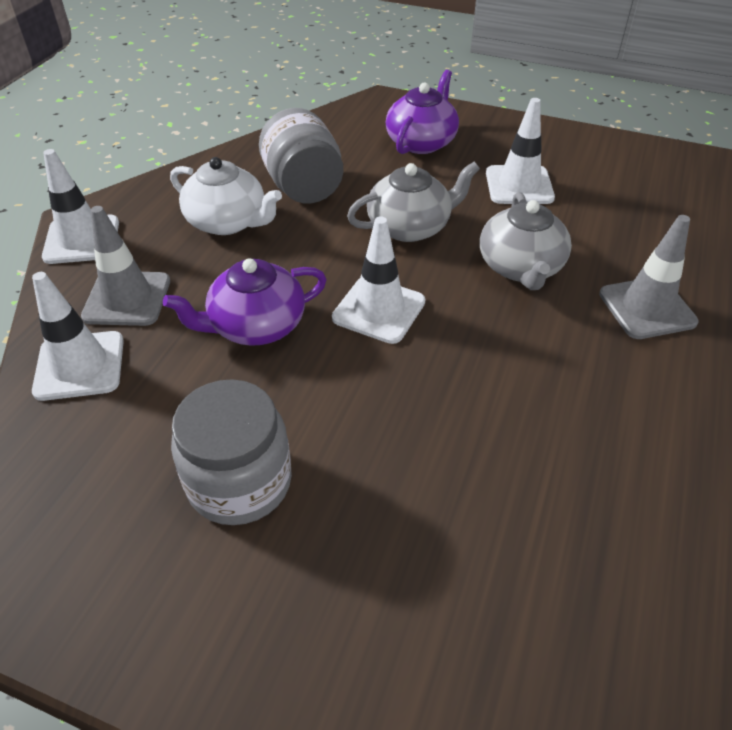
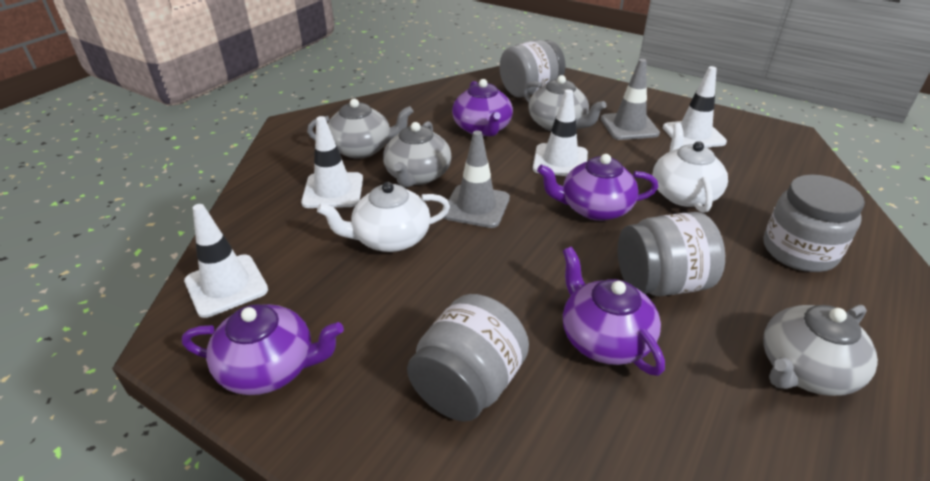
grey jar: [171,379,292,525] [259,108,343,203] = 2 -> [407,294,529,422] [499,40,566,97] [618,212,725,296] [763,175,865,272] = 4
grey teapot: [347,162,480,242] [480,192,572,290] = 2 -> [307,99,413,159] [383,121,452,187] [523,75,607,131] [763,305,878,396] = 4
purple teapot: [163,258,327,346] [386,70,459,154] = 2 -> [182,304,344,395] [452,79,513,136] [537,154,658,221] [563,247,665,376] = 4
white teapot: [170,157,282,235] = 1 -> [317,182,450,252] [653,123,728,213] = 2

